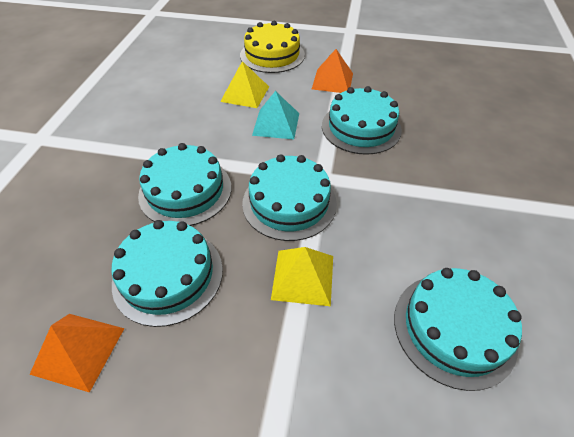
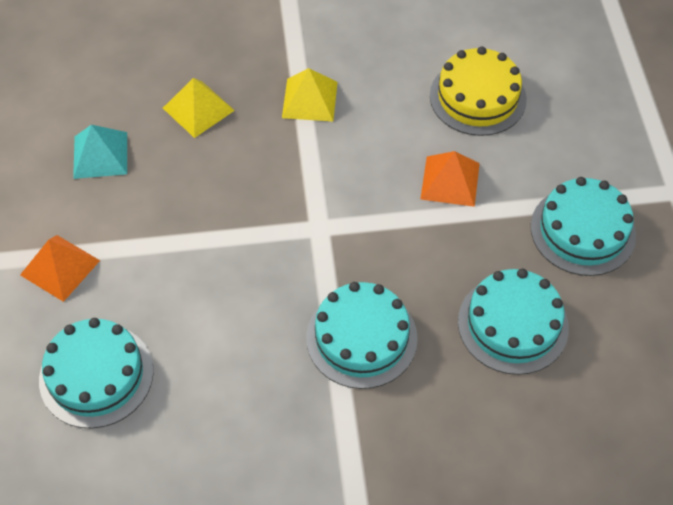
turquoise cake: [112,220,223,327] [138,143,232,226] [242,154,337,241] [322,86,402,155] [394,268,522,391] = 5 -> [39,318,154,428] [306,282,418,389] [458,269,569,375] [531,177,636,276] = 4

